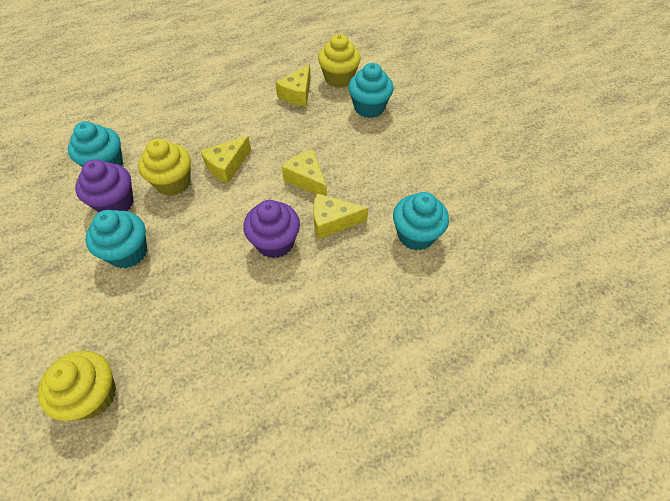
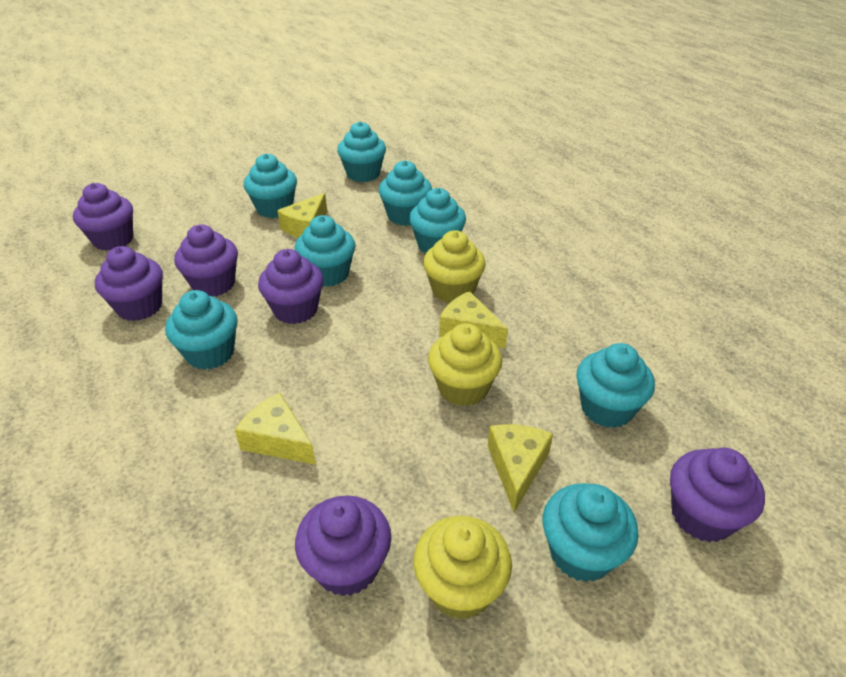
purple cupcake: [75,159,134,212] [243,200,300,258] = 2 -> [73,183,133,251] [95,246,163,321] [174,225,238,296] [258,249,324,324] [295,496,391,596] [670,447,765,542] = 6
turquoise cupcake: [68,121,123,167] [85,210,147,268] [348,63,394,118] [393,192,449,251] = 4 -> [165,290,238,370] [244,153,297,218] [295,215,356,287] [337,121,386,182] [379,160,432,226] [409,188,466,254] [542,483,639,582] [576,343,655,428] = 8

